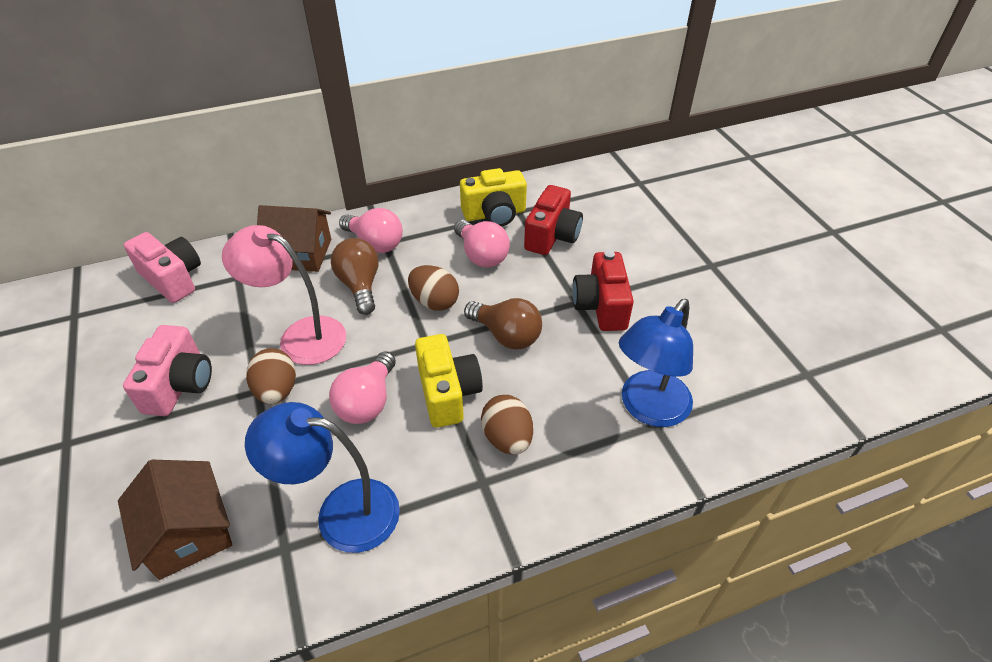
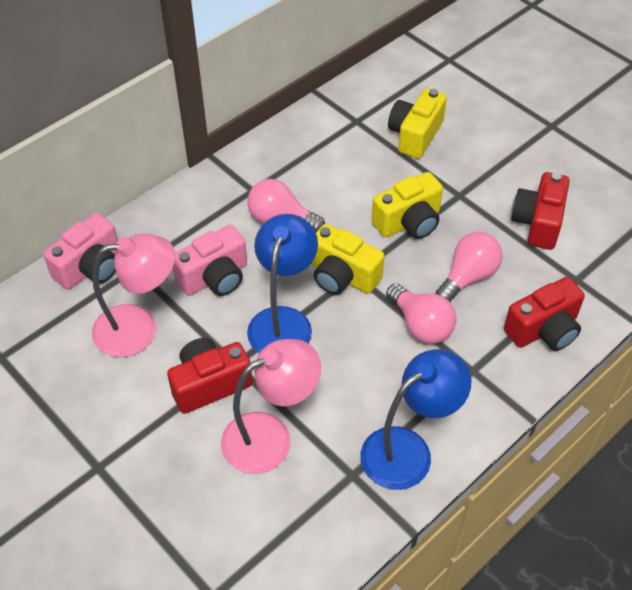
brown egg: [246,348,296,404] [408,265,459,311] [481,395,533,455] = 3 -> none = 0
brown house: [118,460,232,580] [257,205,331,272] = 2 -> none = 0
brown light bulb: [331,238,379,315] [464,298,542,350] = 2 -> none = 0
pink lamp: [222,225,347,365] = 1 -> [92,233,175,357] [221,339,321,474] = 2
red camera: [524,185,583,255] [572,250,634,331] = 2 -> [167,338,253,414] [504,277,585,351] [511,172,570,250] = 3
yellow camera: [415,334,483,428] [460,168,527,227] = 2 -> [311,224,384,295] [371,172,443,239] [388,88,447,159] = 3

